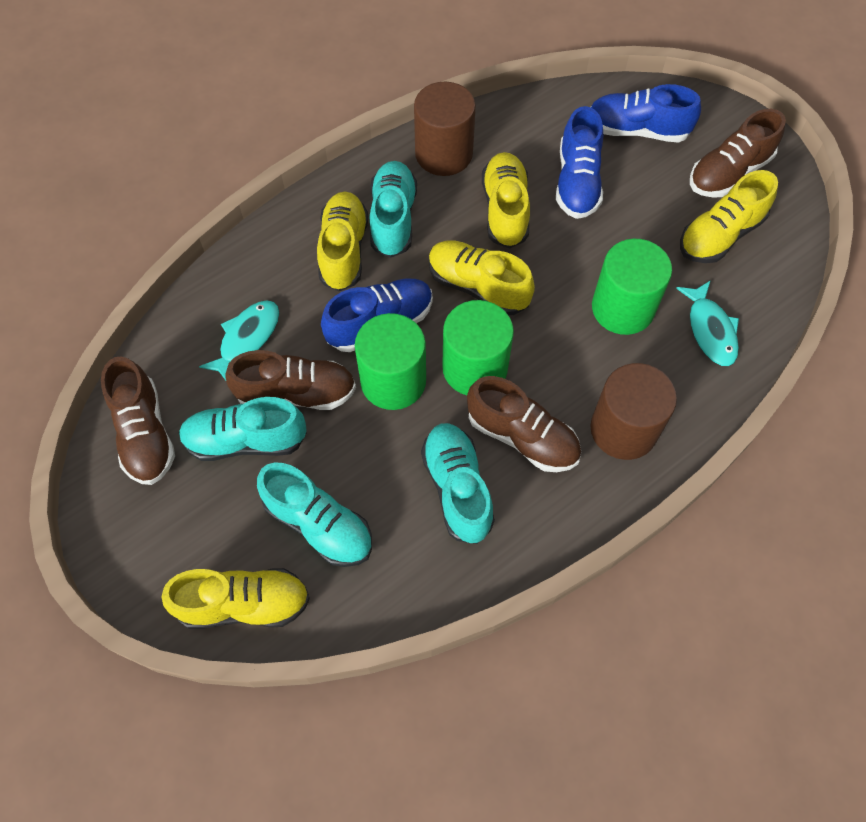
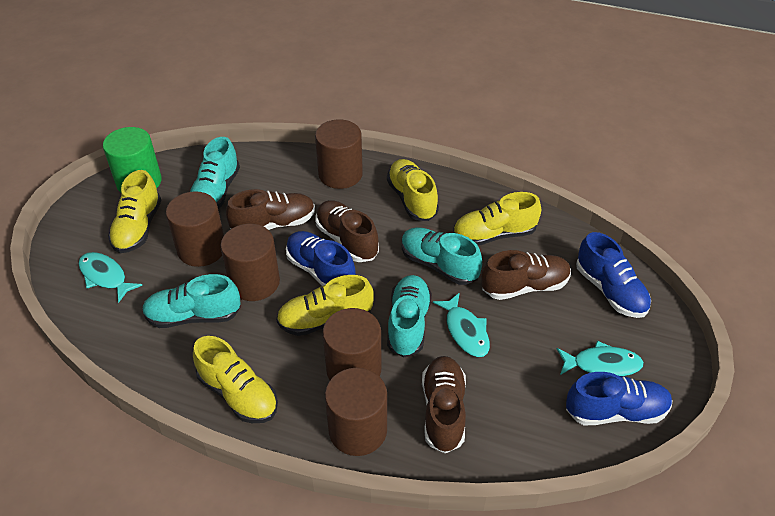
brown cylinder: [414,82,476,176] [590,363,677,460] = 2 -> [166,191,224,267] [221,224,280,301] [315,119,363,189] [323,308,382,380] [325,368,387,456] = 5
green cylinder: [355,313,426,410] [442,300,514,395] [592,239,672,335] = 3 -> [103,127,162,193] = 1
turquoise fish: [199,300,279,380] [676,280,739,366] = 2 -> [78,252,142,303] [433,293,490,357] [556,341,644,376] = 3

